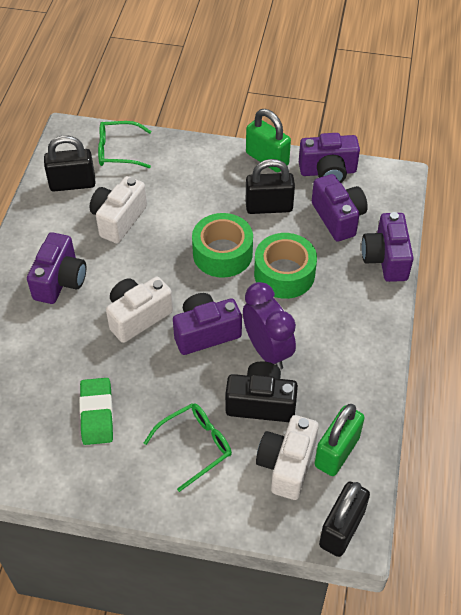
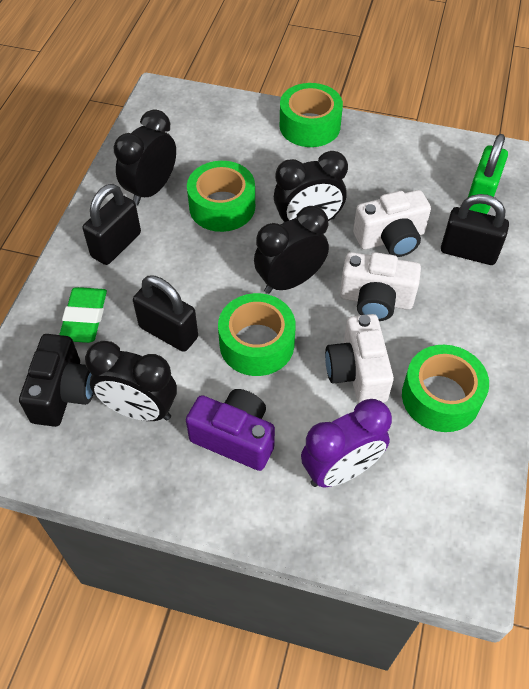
black clock: none = 0 -> [85,341,177,421] [113,109,176,206] [254,206,329,294] [274,151,348,223] = 4
green glasses: [98,121,151,168] [144,403,232,492] = 2 -> none = 0
green padlock: [246,109,291,172] [314,404,365,476] = 2 -> [468,134,508,214] = 1
green tape: [192,213,253,278] [254,233,317,299] = 2 -> [187,161,255,232] [218,293,296,376] [280,83,343,147] [402,345,489,432] = 4
purple camera: [27,232,86,304] [173,293,242,355] [299,133,360,183] [312,174,368,242] [362,212,414,282] = 5 -> [186,389,275,471] = 1

